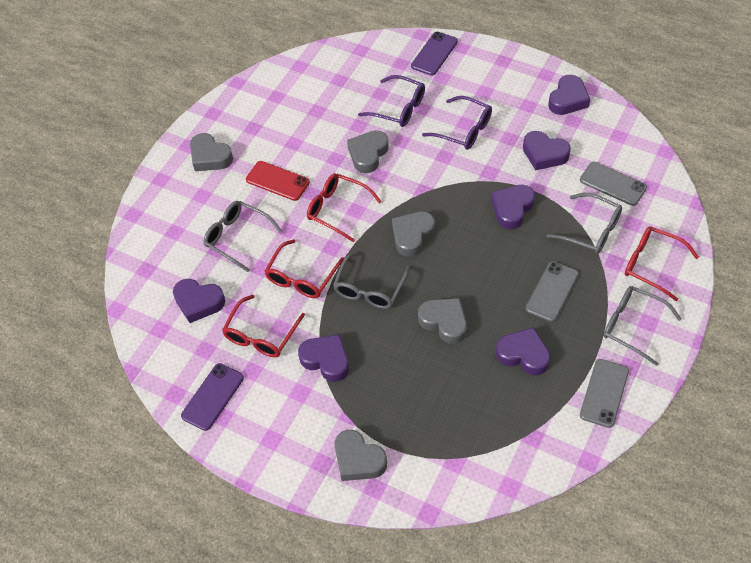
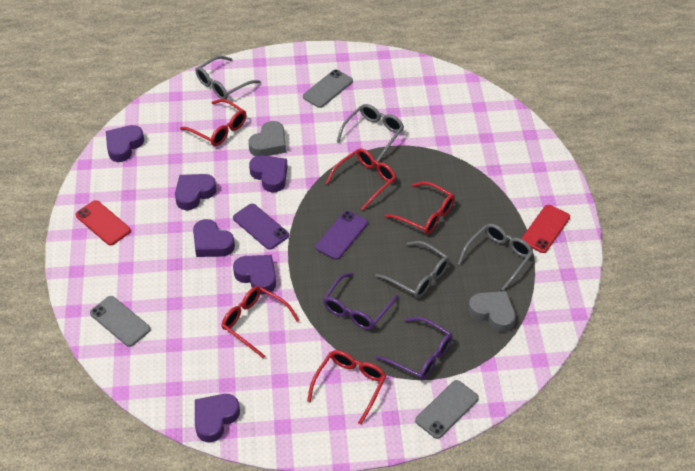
grey heart: [190,133,233,171] [334,430,387,481] [347,130,389,173] [392,211,435,257] [418,298,467,344] = 5 -> [248,121,286,156] [469,291,516,332] = 2
red glasses: [222,294,305,357] [264,239,344,298] [307,173,382,242] [625,226,699,301] = 4 -> [180,99,246,146] [222,286,299,359] [307,350,386,424] [326,148,396,210] [385,181,455,235] = 5
red phone: [246,161,310,201] = 1 -> [76,200,131,246] [521,205,570,253] = 2

